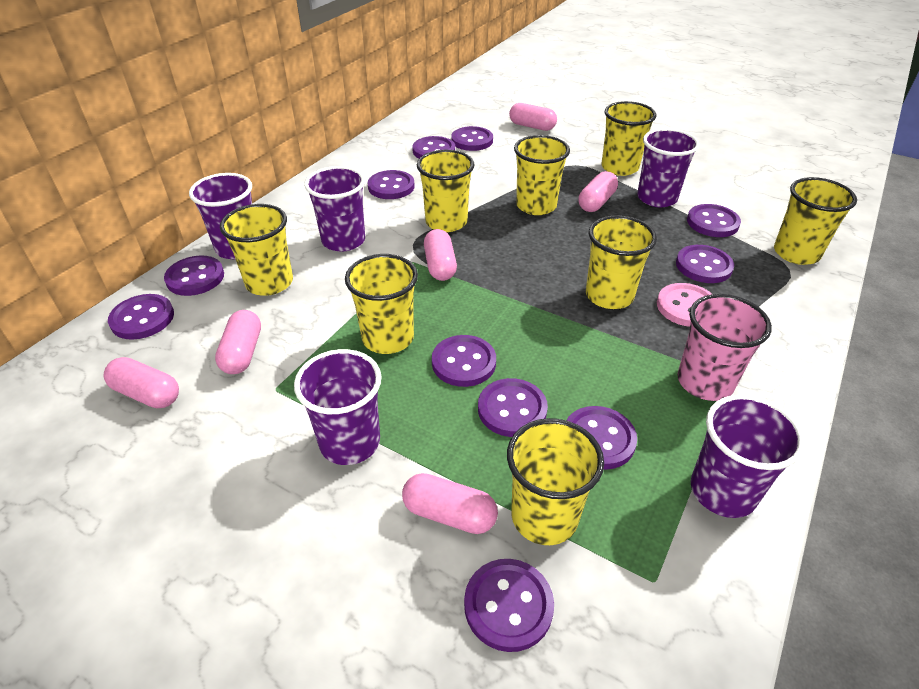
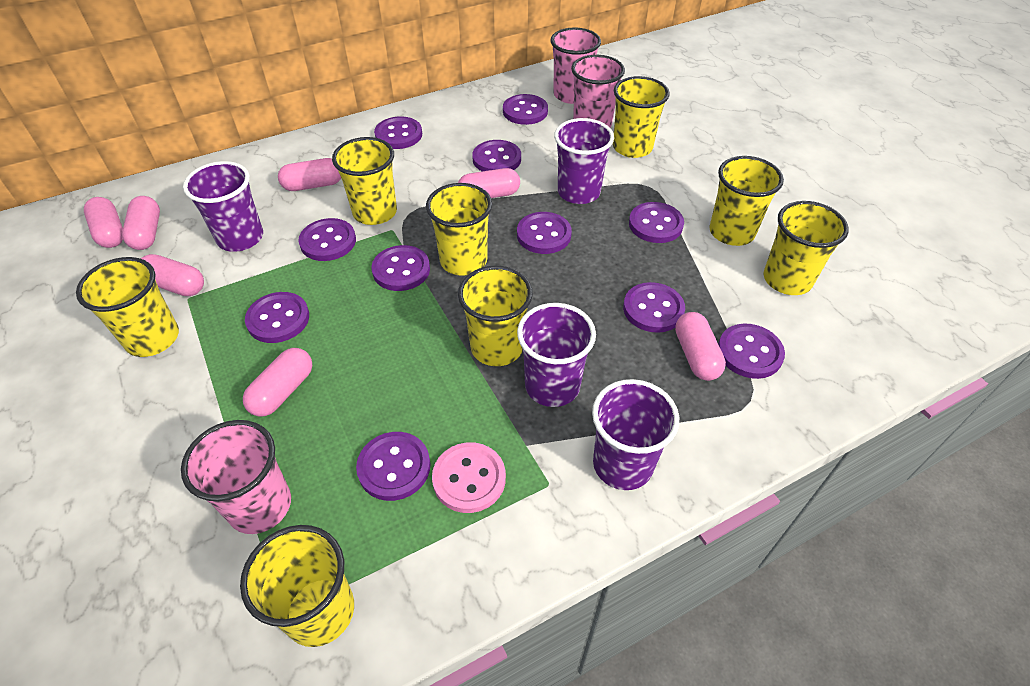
pink capsule: [104,357,179,408] [215,310,261,374] [402,473,498,534] [424,229,457,281] [509,103,557,131] [579,171,618,212] = 6 -> [84,197,123,248] [122,196,160,250] [141,254,204,296] [243,348,313,417] [278,158,341,191] [458,168,520,198] [675,312,726,381] = 7
pink cup: [678,294,772,401] = 1 -> [181,420,291,534] [550,28,601,104] [571,55,625,128] = 3
purple cup: [189,173,252,259] [294,349,382,465] [304,166,365,252] [637,128,699,207] [691,395,805,518] = 5 -> [183,161,263,252] [517,303,596,407] [554,118,614,204] [592,379,679,490] = 4

